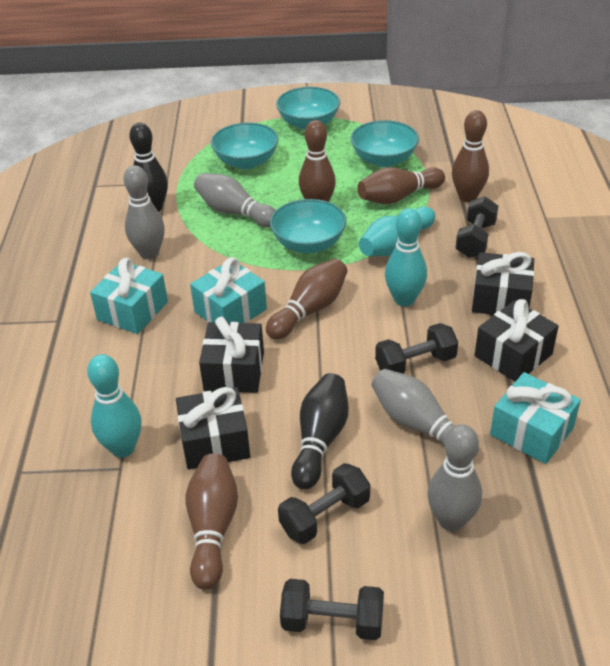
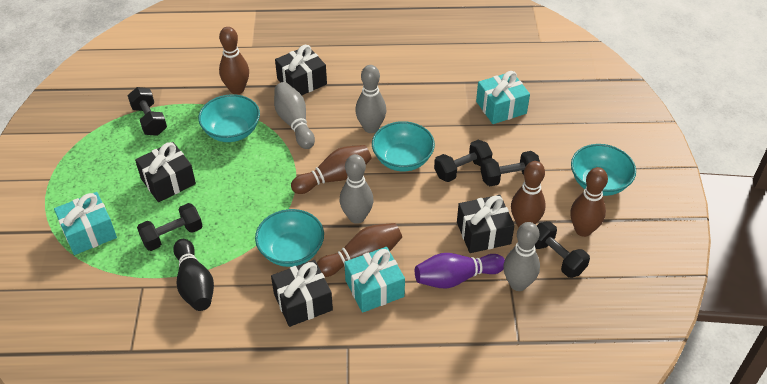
black bowling pin: [129,123,168,212] [291,373,349,490] = 2 -> [173,239,214,311] = 1
black dumbbell: [278,463,370,544] [280,579,384,640] [375,323,458,374] [455,197,498,258] = 4 -> [128,87,167,136] [137,203,202,251] [434,140,492,182] [480,151,540,186] [535,221,590,278] = 5
purple bowling pin: none = 0 -> [415,253,505,288] = 1
turquoise bowling pin: [87,354,141,458] [359,207,435,256] [385,208,427,307] = 3 -> none = 0

